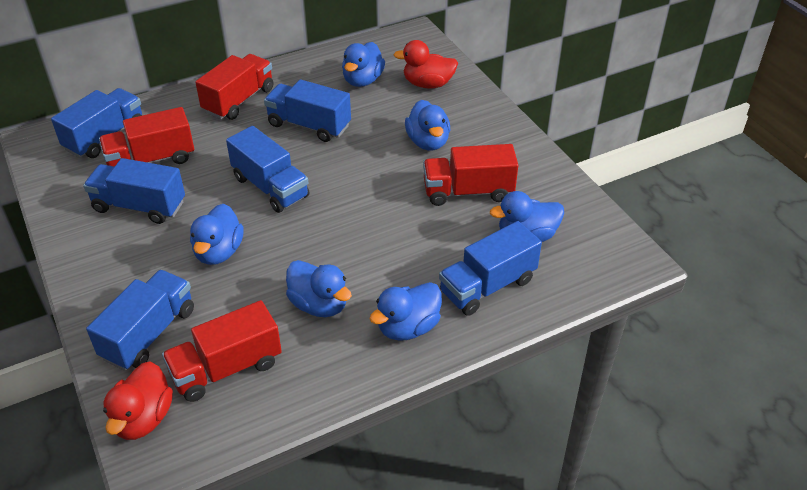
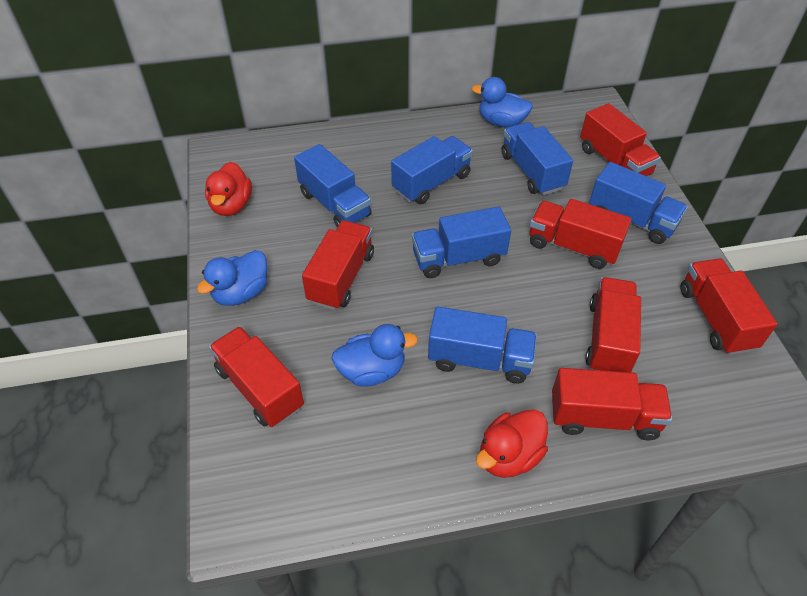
blue duck: [190,204,244,265] [286,260,352,317] [342,42,385,87] [369,282,442,341] [405,100,450,150] [490,191,564,242] = 6 -> [197,250,267,306] [331,324,418,387] [472,77,533,127] = 3
red truck: [99,107,194,167] [162,300,282,402] [195,54,274,120] [423,144,518,206] = 4 -> [209,326,304,427] [302,220,374,310] [529,199,632,269] [552,368,672,440] [580,103,661,176] [585,277,641,372] [681,258,777,355] = 7

